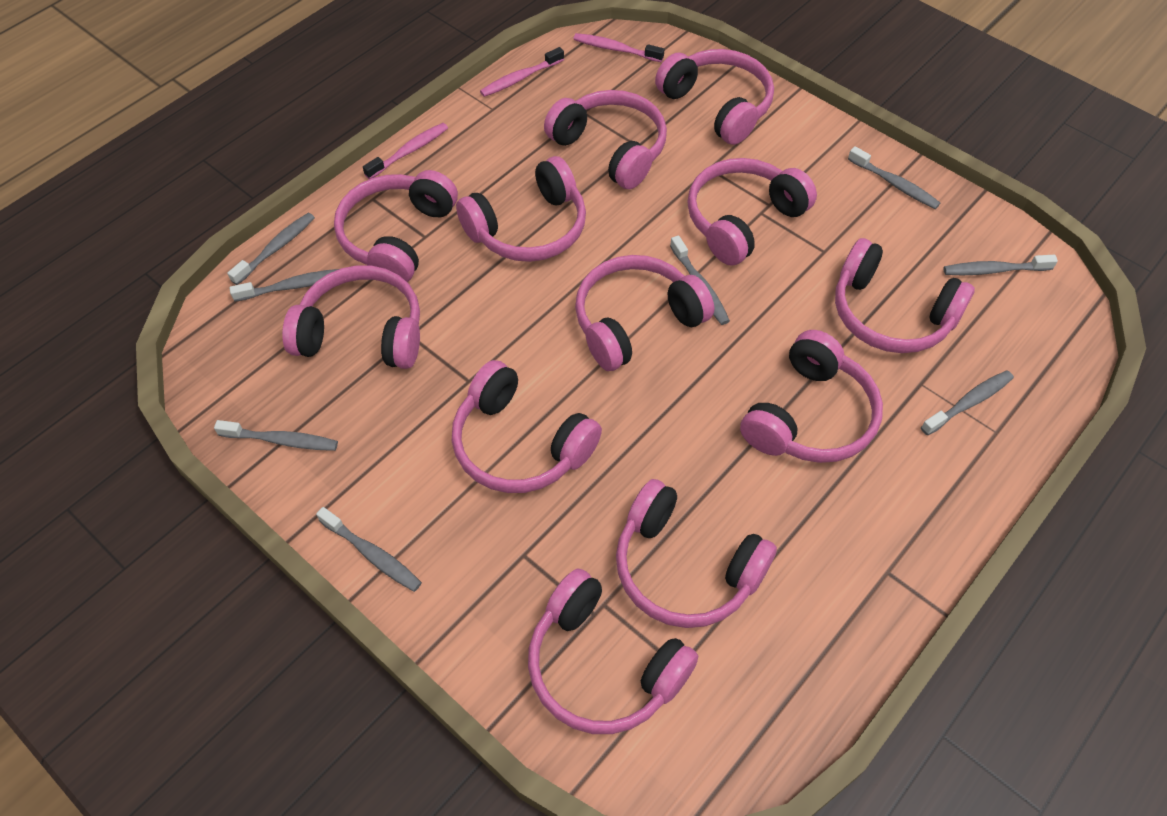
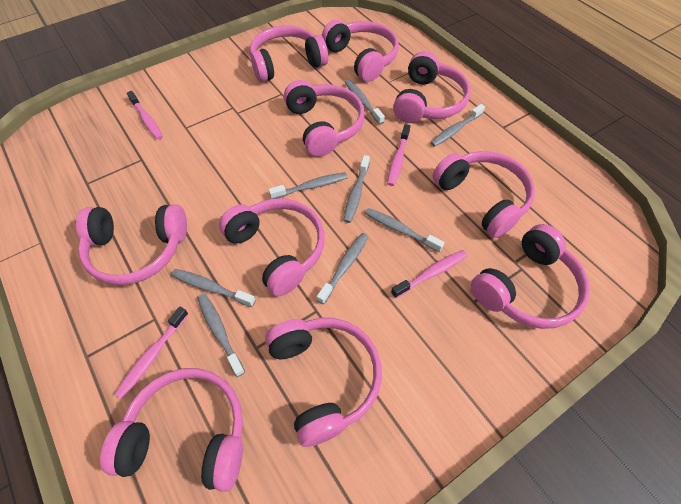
pink headphones: [282,265,420,369] [334,170,458,282] [452,360,602,493] [456,156,586,262] [528,568,698,734] [544,90,667,189] [575,255,714,371] [616,479,777,628] [655,49,774,145] [688,158,817,266] [740,330,883,463] [835,238,975,353] = 12 -> [76,205,187,285] [100,368,243,492] [219,198,325,296] [250,26,328,82] [265,318,382,447] [284,80,364,157] [322,20,399,82] [393,51,471,123] [433,151,535,238] [471,224,590,329] = 10
pink toothbrush: [363,123,448,179] [480,47,564,97] [573,33,664,62] = 3 -> [114,307,189,399] [127,91,163,140] [387,124,410,186] [391,250,467,298] = 4

